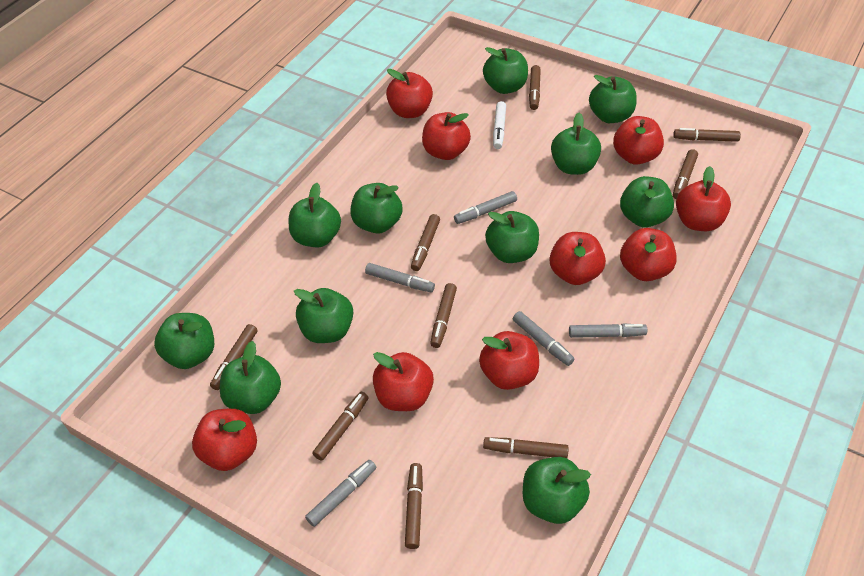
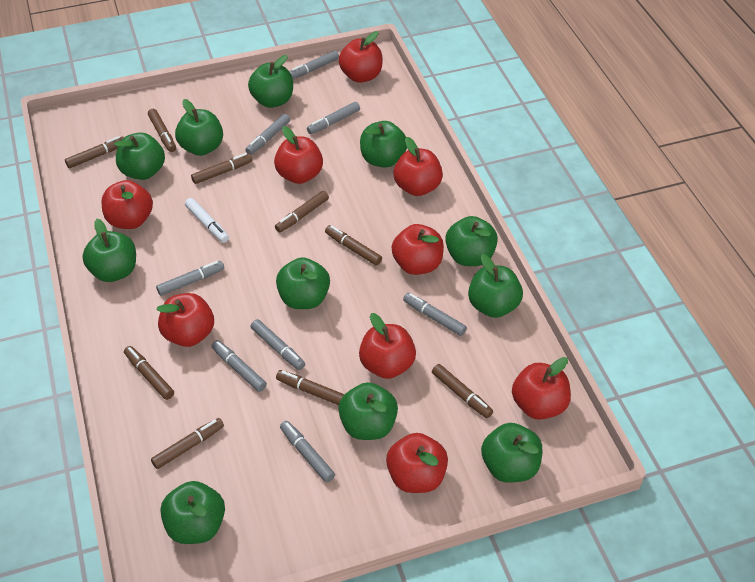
grey marker: [305,460,376,527] [365,263,435,293] [454,191,517,224] [513,311,574,366] [569,323,647,338] = 5 -> [156,261,224,296] [211,340,267,392] [245,114,290,155] [251,319,305,370] [280,421,335,482] [289,51,339,79] [307,102,360,134] [403,293,467,336] = 8

